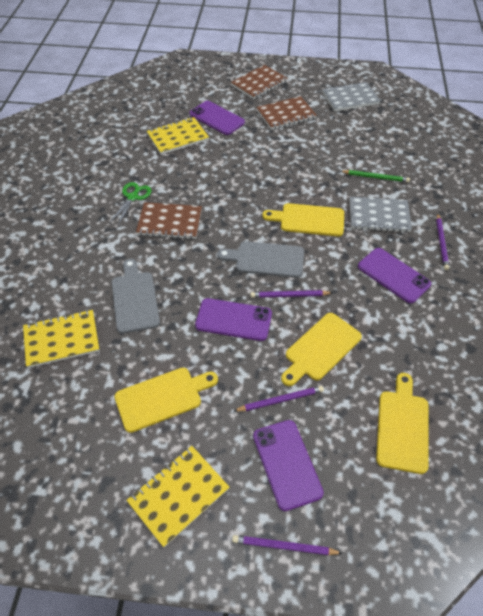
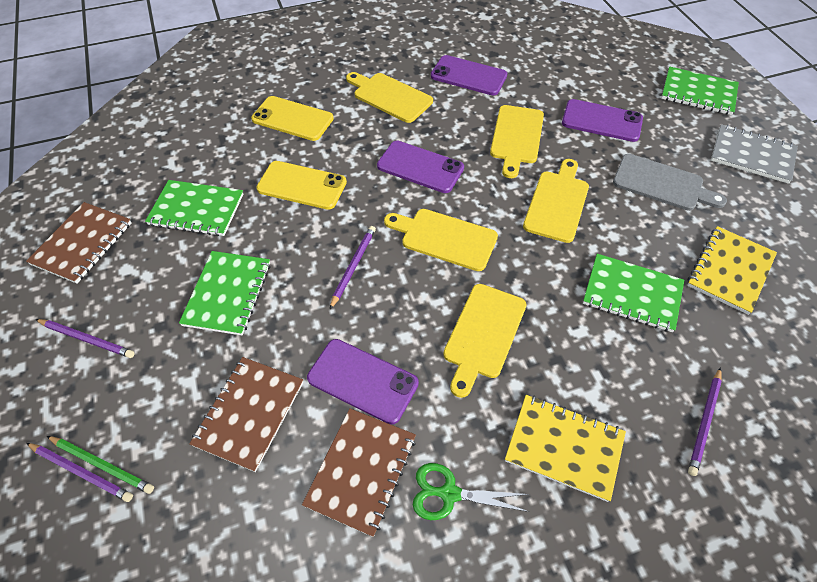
green notebook: none = 0 -> [145,180,243,236] [179,251,271,336] [583,254,684,332] [661,67,739,115] = 4
grey cutting board: [112,259,160,334] [217,241,304,278] = 2 -> [613,154,727,211] = 1
grey notebook: [322,82,380,111] [349,197,412,232] = 2 -> [711,124,798,184] = 1
yellow cutting board: [114,368,218,433] [262,203,344,236] [281,313,362,386] [376,373,428,474] = 4 -> [346,72,433,123] [384,209,498,271] [443,284,527,398] [490,105,544,178] [523,159,589,243] = 5
yellow notebook: [23,310,100,368] [126,446,230,547] [147,117,209,155] = 3 -> [505,395,626,502] [687,226,777,315] = 2
yellow phone: none = 0 -> [251,96,334,141] [256,161,347,210] = 2

